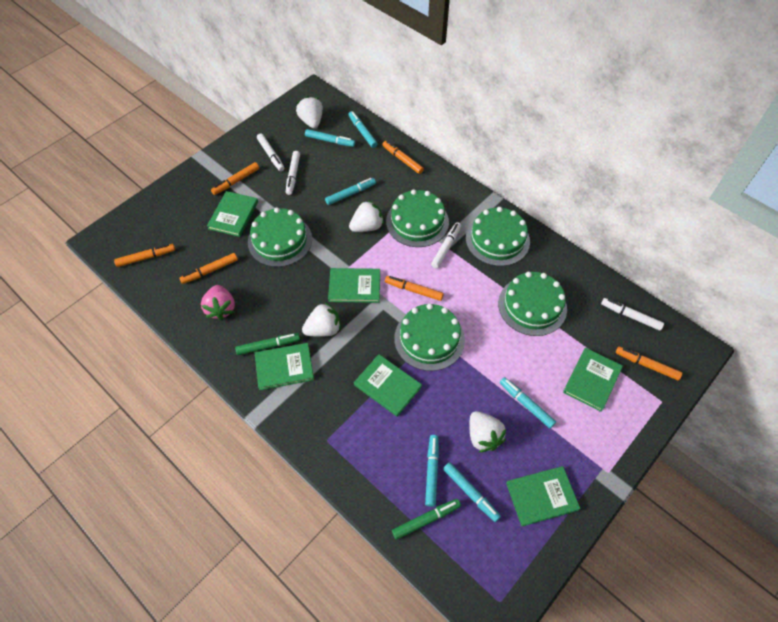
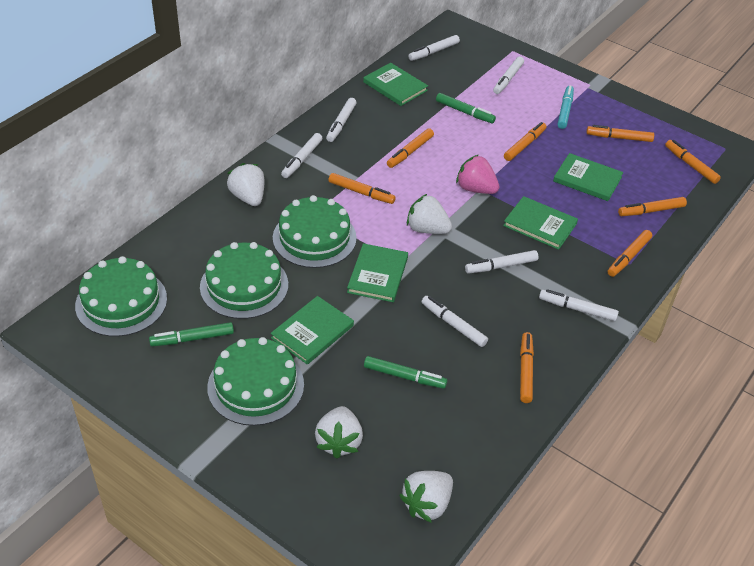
green book: [207,191,258,237] [255,343,314,390] [328,268,380,303] [354,354,422,417] [506,466,581,526] [563,348,623,412] = 6 -> [271,296,354,365] [347,243,408,302] [363,63,428,106] [503,196,578,250] [553,153,623,201] = 5
green cake: [248,207,312,267] [386,189,449,247] [394,303,465,371] [466,207,530,266] [498,272,567,336] = 5 -> [75,256,167,337] [200,242,288,319] [207,337,304,426] [273,195,357,268] = 4
green marker: [235,333,300,355] [392,499,461,540] = 2 -> [149,322,234,346] [364,356,447,389] [436,93,496,123] = 3
orange marker: [114,244,175,267] [179,253,238,284] [211,162,259,195] [382,141,424,174] [385,276,444,301] [616,347,682,381] = 6 -> [329,173,396,204] [387,128,434,168] [504,122,546,161] [520,332,534,403] [586,125,654,142] [608,230,652,277] [618,197,687,216] [665,140,721,184] = 8
turquoise marker: [305,129,355,147] [325,178,376,205] [348,111,378,148] [425,435,439,507] [443,462,501,522] [500,377,556,428] = 6 -> [557,85,574,129] = 1
white marker: [257,133,284,171] [286,151,300,195] [431,222,461,268] [601,298,664,331] = 4 -> [281,133,322,178] [326,98,356,142] [408,35,460,61] [421,296,488,347] [465,250,539,274] [493,57,524,94] [539,289,619,321] = 7

